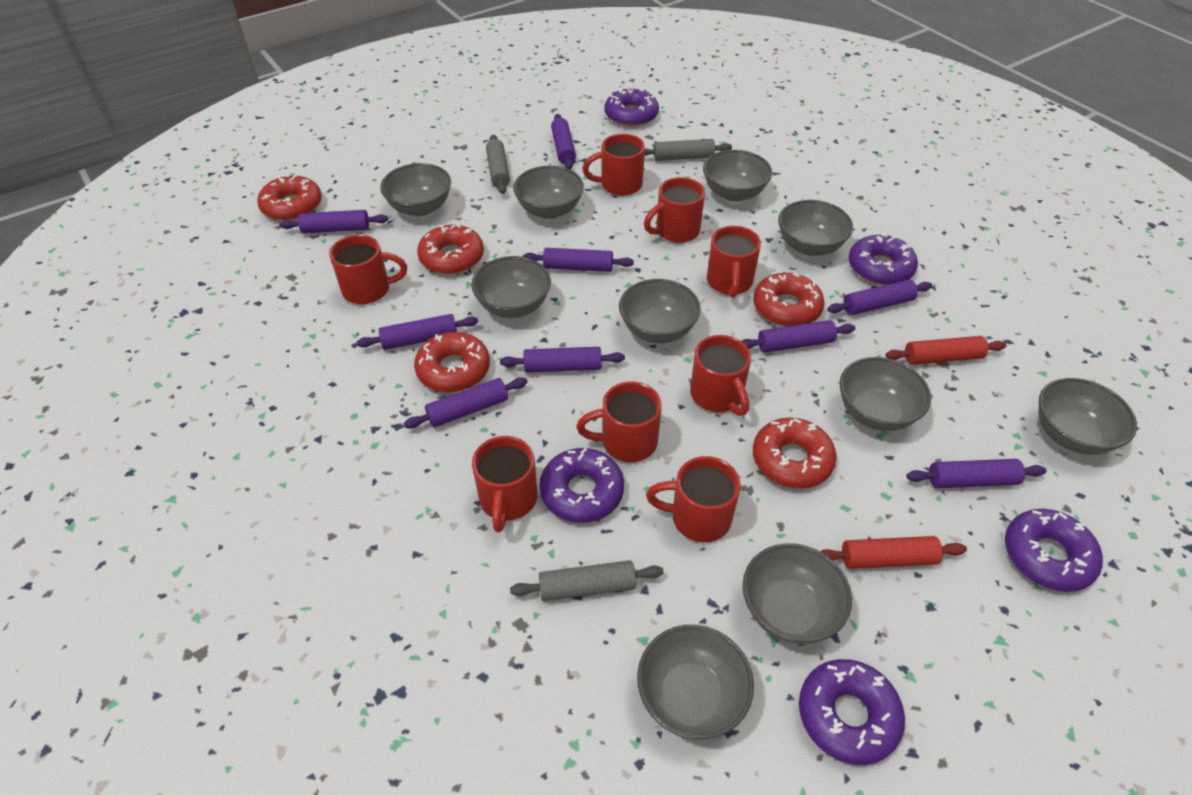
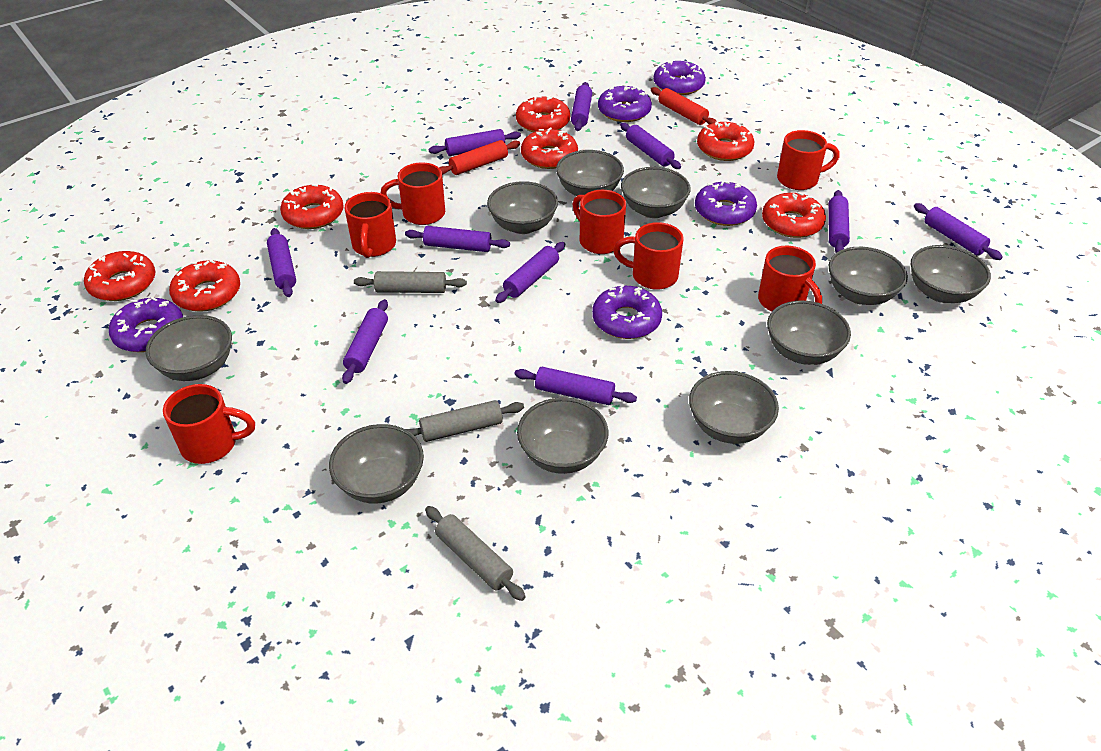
purple rolling pin: [279,210,388,234] [357,314,478,350] [403,377,527,429] [500,347,625,373] [523,248,634,272] [551,114,576,170] [742,320,855,353] [827,280,932,315] [906,459,1046,488] = 9 -> [267,228,296,297] [342,299,388,384] [405,226,510,252] [429,129,521,156] [495,242,565,303] [514,367,637,405] [571,82,592,131] [620,123,681,169] [828,190,850,253] [914,203,1003,260] = 10
red donut: [257,174,322,221] [414,332,490,392] [417,224,484,274] [753,273,825,327] [753,417,837,489] = 5 -> [84,251,156,301] [169,260,240,312] [280,184,344,229] [516,95,570,132] [521,127,578,169] [697,121,755,161] [762,192,826,238] = 7
red mug: [329,235,407,304] [472,436,537,532] [576,382,662,462] [582,134,645,196] [644,177,705,243] [646,456,741,542] [690,335,751,416] [707,226,761,298] = 8 -> [163,384,255,464] [344,192,396,258] [381,162,445,225] [572,190,626,254] [613,222,684,290] [758,246,822,312] [777,130,840,190] = 7

